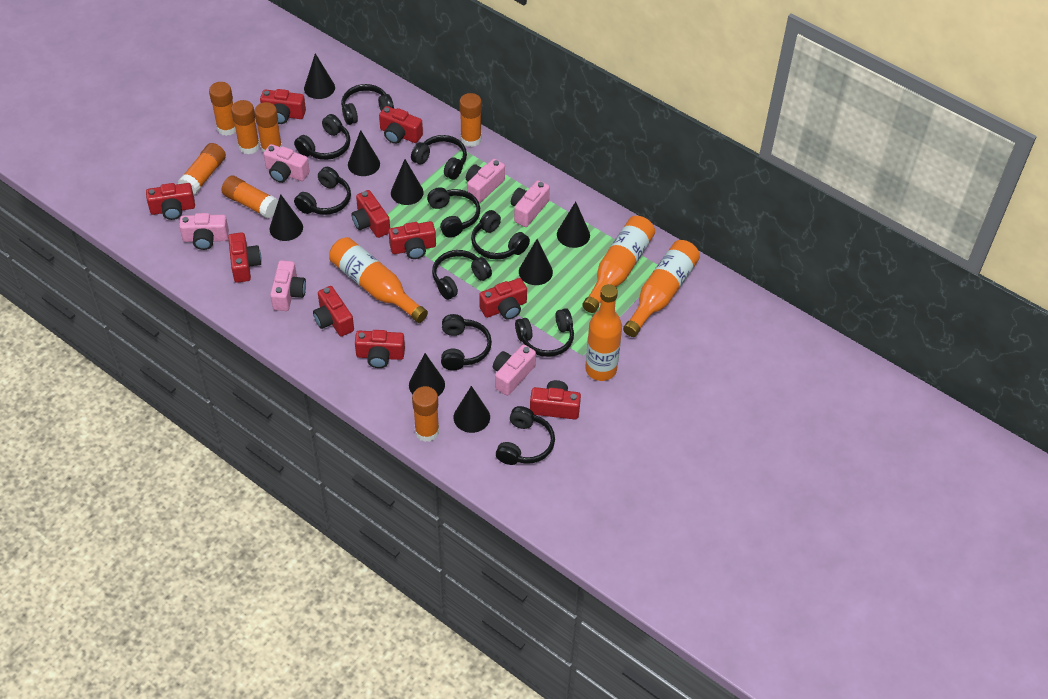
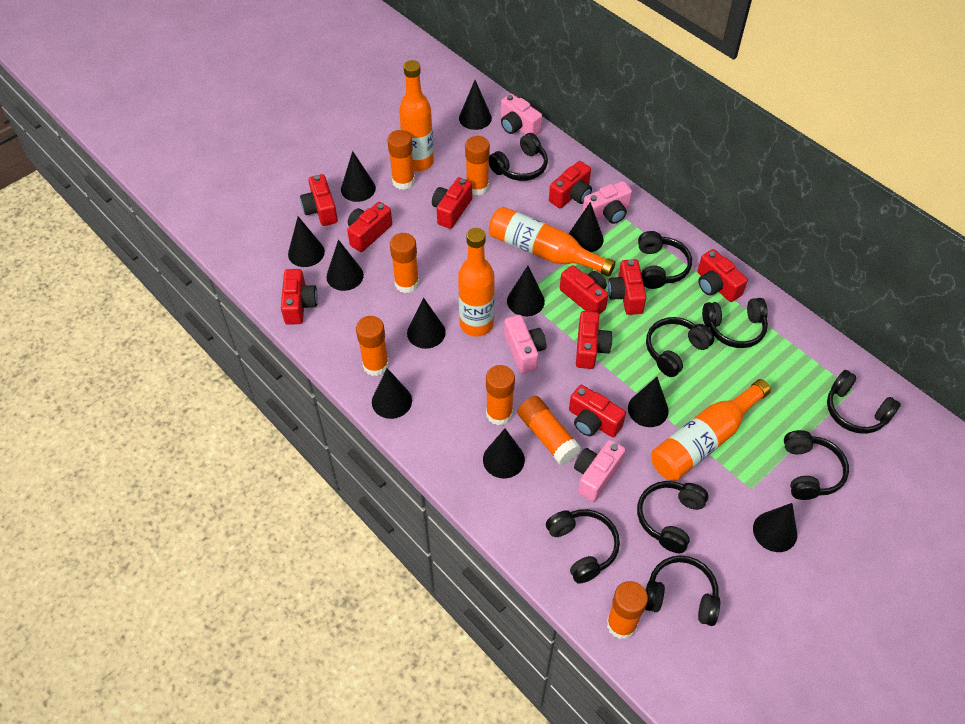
black cone: [269,194,303,241] [304,53,335,99] [348,130,380,176] [391,159,424,205] [409,353,445,396] [454,386,490,433] [519,239,553,285] [557,201,590,248] = 8 -> [288,216,325,267] [326,240,364,291] [341,151,376,202] [372,368,412,419] [407,297,446,349] [459,80,492,130] [483,429,525,478] [507,266,545,316] [569,202,604,252] [628,377,669,427] [753,503,797,552] = 11
black headphones: [294,114,350,160] [294,167,351,215] [341,84,394,125] [411,135,467,180] [427,187,480,238] [432,250,492,300] [441,314,492,370] [471,210,530,260] [496,406,555,465] [515,308,574,357] = 10 -> [489,133,548,181] [546,509,620,584] [637,481,708,553] [638,231,692,289] [645,555,720,626] [646,317,714,377] [702,298,768,348] [784,430,849,500] [827,370,901,434] = 9
pink camera: [179,213,229,250] [263,144,310,183] [270,260,306,311] [466,159,505,204] [493,344,536,396] [511,180,550,227] = 6 -> [501,94,542,135] [504,315,546,373] [574,440,625,502] [582,181,632,224] = 4

